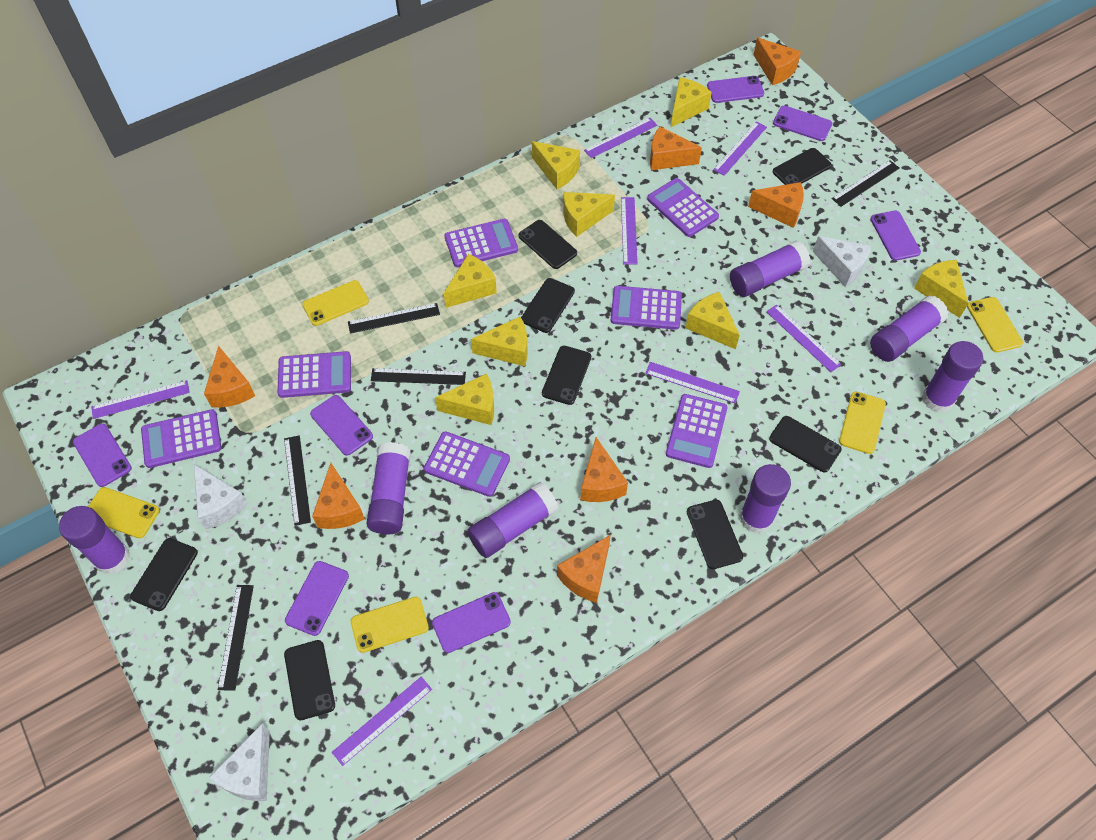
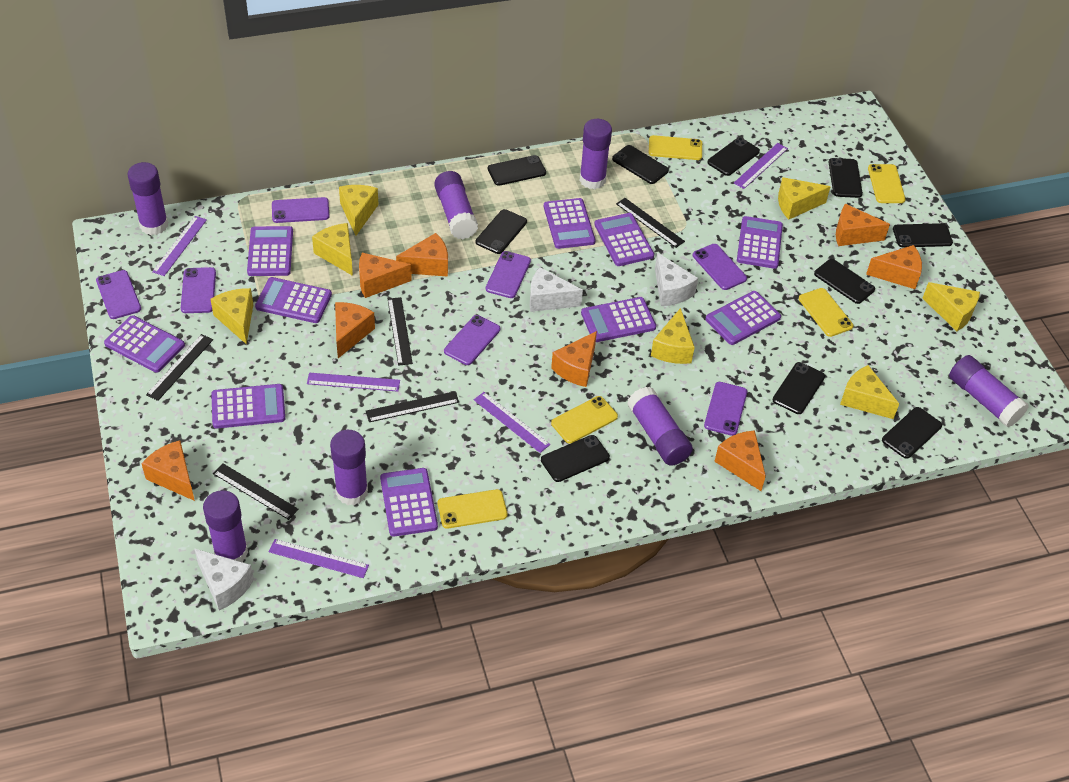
black phone: [130,538,198,611] [284,640,335,720] [519,220,577,269] [521,278,575,333] [542,346,591,405] [687,500,743,569] [769,416,842,472] [772,148,832,185] = 8 -> [476,209,527,254] [488,155,546,186] [541,435,610,482] [612,145,669,184] [707,137,760,176] [773,362,825,414] [814,259,875,304] [829,158,863,198] [882,407,942,459] [893,223,953,247] = 10
orange cheese: [204,346,255,407] [312,463,365,529] [557,535,611,603] [580,437,628,502] [650,127,702,170] [748,182,804,228] [753,38,801,85] = 7 -> [141,440,195,501] [335,302,375,358] [359,253,412,298] [396,233,448,277] [551,331,597,387] [714,430,766,491] [836,204,890,246] [866,245,922,289] = 8
purple calculator: [141,409,221,468] [277,351,351,398] [424,431,510,497] [444,219,518,267] [611,286,682,330] [647,178,719,237] [666,394,727,468] = 7 -> [104,315,185,373] [211,384,285,429] [247,226,293,276] [255,277,332,323] [380,468,438,537] [544,198,595,249] [581,297,656,342] [594,213,654,266] [706,291,781,345] [737,216,783,269] = 10
purple ruler: [91,380,190,419] [332,677,432,766] [584,117,657,158] [621,197,637,265] [645,362,740,404] [713,122,767,176] [766,304,842,372] = 7 -> [152,216,207,276] [269,539,369,578] [307,373,400,392] [474,392,550,453] [734,143,788,189] = 5
yellow cheese: [435,374,494,425] [444,254,497,308] [471,317,528,366] [532,141,580,189] [563,192,615,237] [671,77,712,127] [686,292,740,349] [914,260,968,318] = 8 -> [210,288,253,345] [312,223,353,276] [339,185,379,236] [651,308,695,364] [778,177,831,220] [840,365,899,419] [922,282,980,331] = 7

